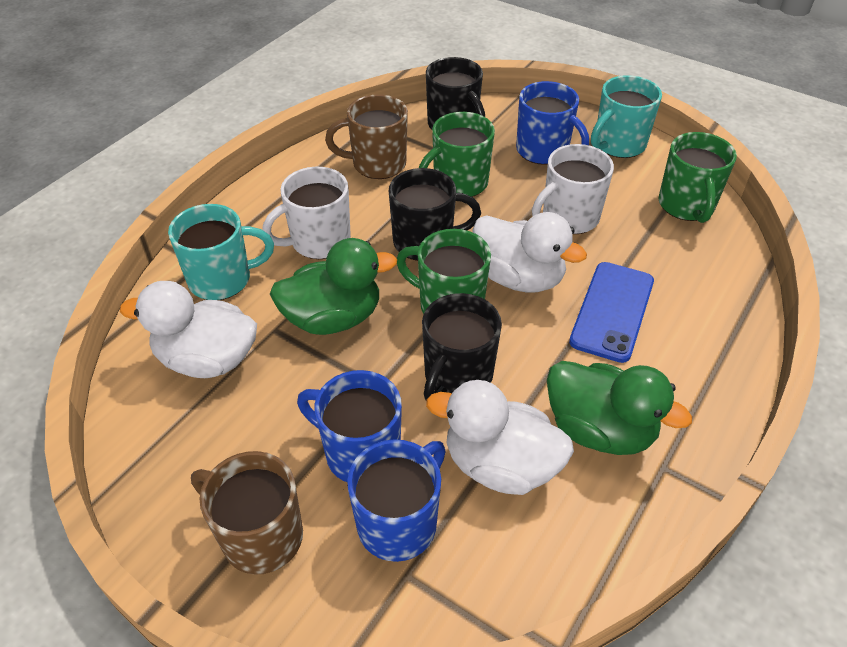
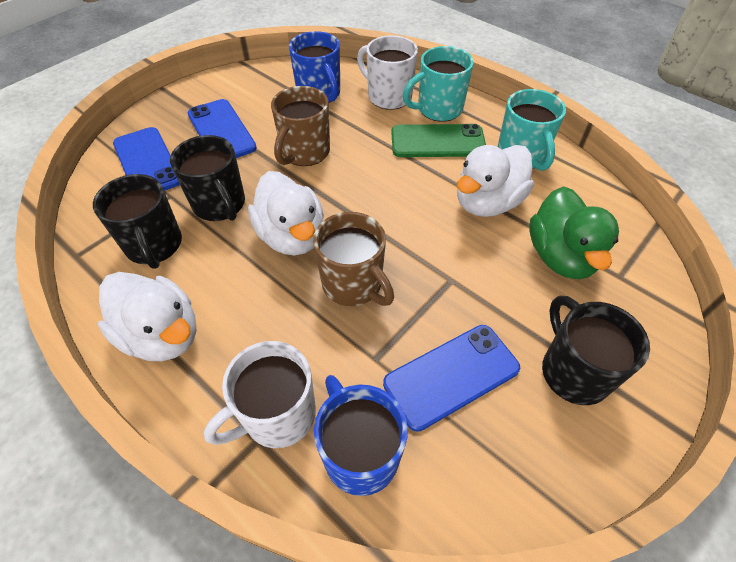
blue mug: [297,370,402,482] [347,439,446,562] [516,81,589,165] = 3 -> [289,31,340,103] [314,375,408,496] = 2
blue phone: [569,262,654,363] = 1 -> [113,127,180,191] [188,99,257,158] [383,325,520,432] = 3
green duck: [270,238,397,335] [547,361,692,455] = 2 -> [529,186,619,279] = 1
green mug: [397,229,491,314] [419,112,495,197] [659,132,737,223] = 3 -> none = 0
green phone: none = 0 -> [391,124,486,157] = 1

